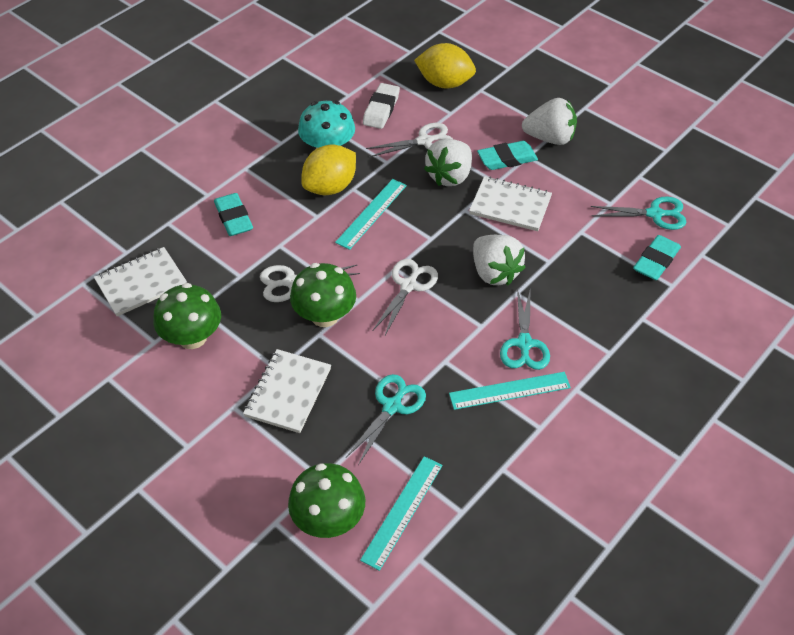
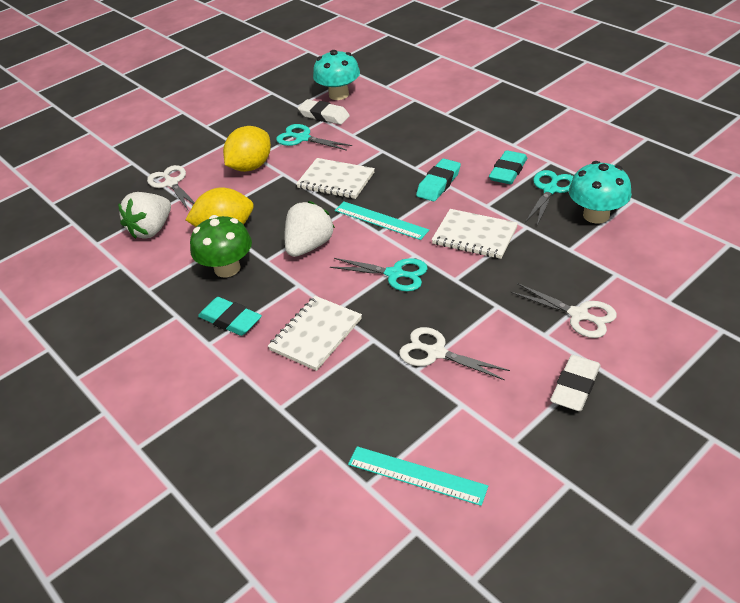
green mushroom: [153,283,221,349] [288,463,365,538] [290,263,356,327] = 3 -> [190,215,252,277] = 1
turquoise mushroom: [298,100,355,149] = 1 -> [313,50,360,100] [569,161,632,224] = 2
turquoise ruler: [335,179,407,250] [360,456,443,571] [449,372,571,410] = 3 -> [335,202,429,240] [348,446,488,506] = 2
white eraser: [363,83,400,129] = 1 -> [298,99,350,125] [550,355,601,411] = 2
white strawberry: [424,139,472,186] [473,235,526,286] [522,98,577,145] = 3 -> [118,192,171,239] [285,201,335,257] = 2

